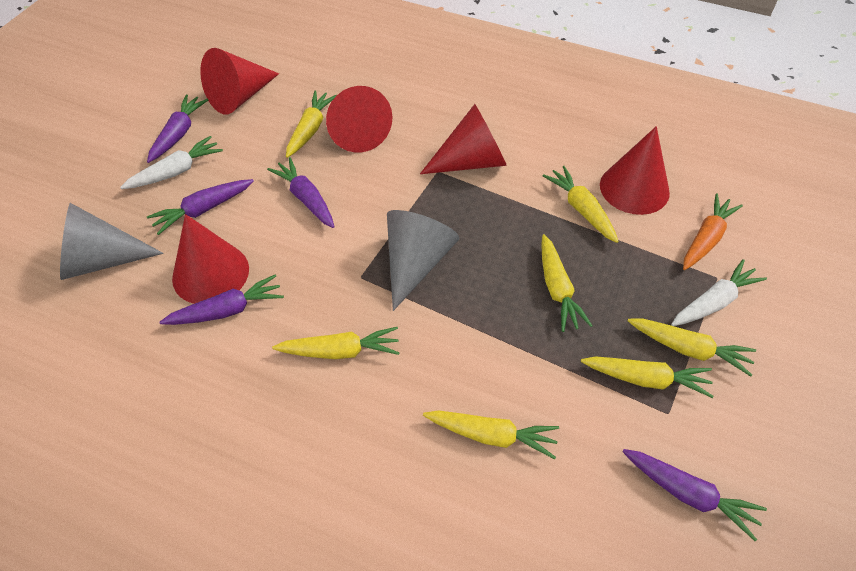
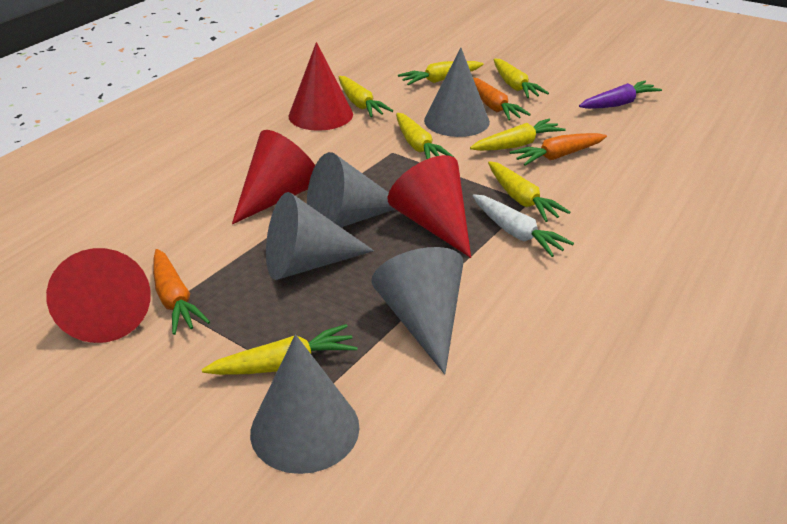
grey cone: [60,203,163,280] [387,210,459,311] = 2 -> [250,334,359,474] [266,192,374,280] [307,152,395,228] [371,247,463,374] [424,47,490,137] = 5
orange carrot: [683,193,743,270] = 1 -> [153,249,210,335] [473,78,531,121] [510,133,607,166] = 3
purple carrot: [147,95,208,163] [147,179,254,235] [160,274,284,325] [267,157,335,228] [622,449,767,541] = 5 -> [579,81,662,109] = 1
red cone: [172,214,249,304] [200,48,279,114] [326,86,393,152] [420,104,507,174] [600,126,670,215] = 5 -> [46,248,151,343] [232,130,315,224] [288,42,353,131] [388,155,471,258] = 4
white carrot: [120,136,223,189] [671,259,767,326] = 2 -> [473,194,574,257] = 1

